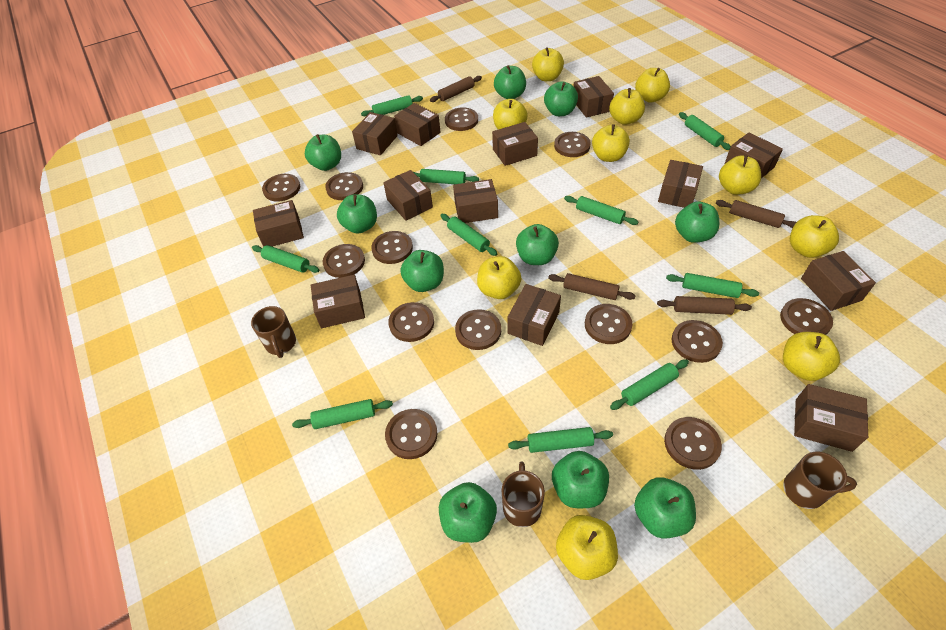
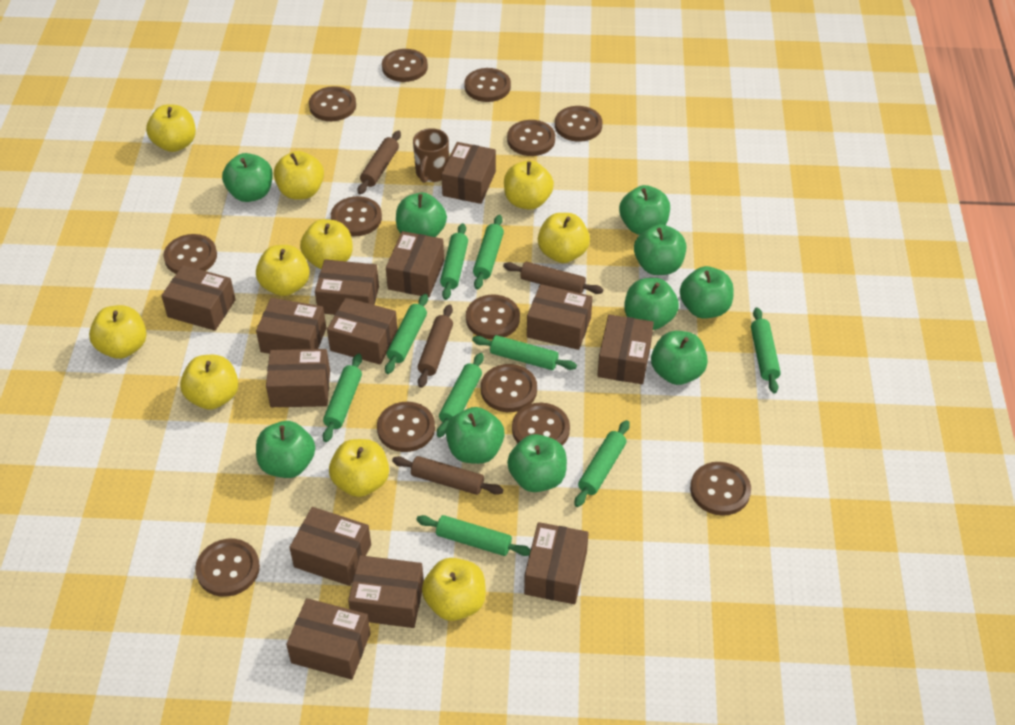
brown mug: [251,306,296,358] [502,462,545,527] [783,451,857,509] = 3 -> [413,128,449,183] = 1
green rolling pin: [252,245,320,273] [292,399,393,429] [361,95,423,116] [413,169,479,184] [440,214,497,256] [508,427,613,453] [564,196,638,225] [610,359,689,410] [666,273,759,298] [679,112,731,150] = 10 -> [323,354,362,442] [385,294,428,374] [416,515,531,556] [437,353,484,438] [440,223,468,300] [472,335,577,370] [473,215,504,290] [575,420,630,507] [751,308,781,393] = 9

